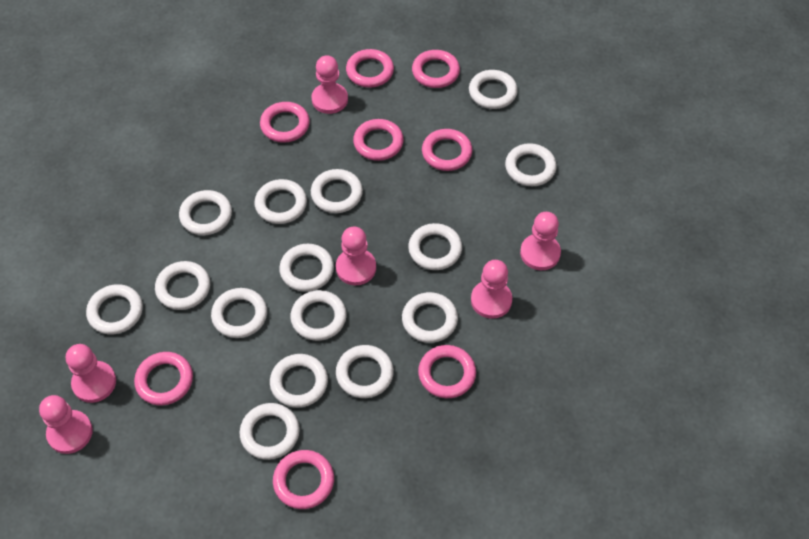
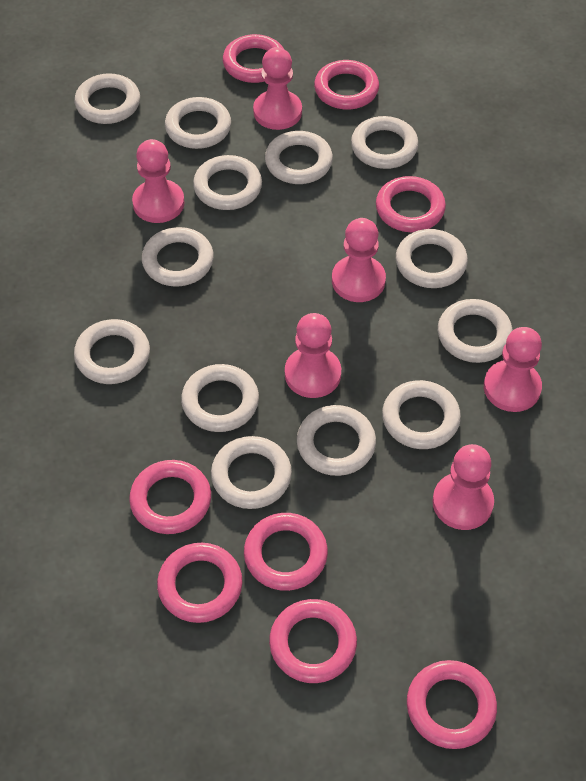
white ring: [86,284,143,335] [155,261,210,310] [179,190,232,235] [211,288,267,338] [240,403,300,460] [254,179,307,224] [270,354,328,408] [279,244,334,292] [290,290,347,341] [311,169,363,213] [336,345,394,398] [402,292,458,343] [408,223,462,270] [469,70,518,109] [505,143,556,186] = 15 -> [74,319,150,384] [75,73,140,124] [142,227,214,287] [165,97,231,149] [181,364,259,432] [193,155,262,210] [211,436,292,509] [265,131,333,184] [297,405,376,476] [351,116,419,169] [382,380,461,449] [396,229,468,288] [438,299,513,363] = 13

